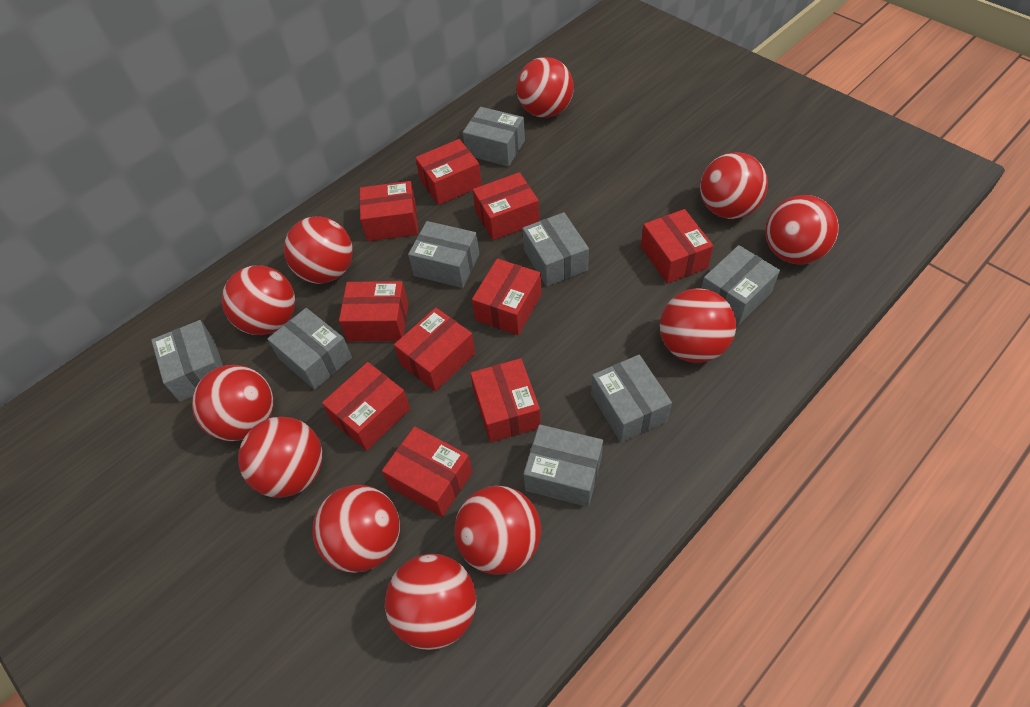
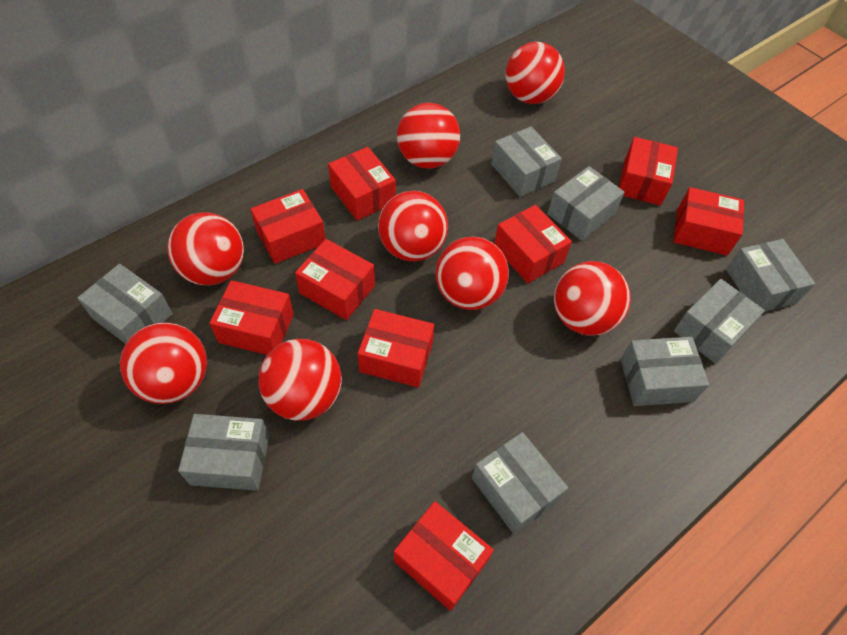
red ball: [192,365,274,441] [222,265,295,335] [238,417,322,498] [284,216,353,284] [312,485,400,573] [385,554,476,650] [454,486,541,575] [516,57,574,118] [660,288,736,363] [700,152,768,219] [765,195,839,264] = 11 -> [120,323,207,404] [167,212,244,285] [259,339,342,421] [378,191,448,262] [397,103,460,169] [435,237,509,310] [506,42,565,104] [554,261,631,336] = 8
red box: [322,362,410,451] [339,281,408,341] [359,181,418,241] [382,426,473,517] [394,308,476,391] [415,139,482,205] [470,358,541,442] [472,259,542,335] [473,172,539,240] [641,209,713,284] = 10 -> [209,280,294,355] [250,189,325,264] [295,239,375,320] [328,147,396,221] [357,309,435,388] [394,501,494,611] [494,205,572,283] [619,137,678,205] [674,187,744,256] = 9

